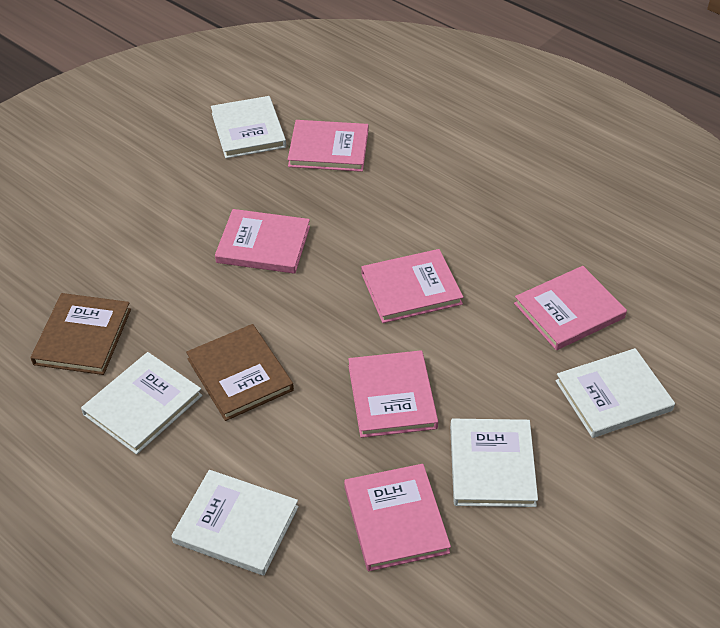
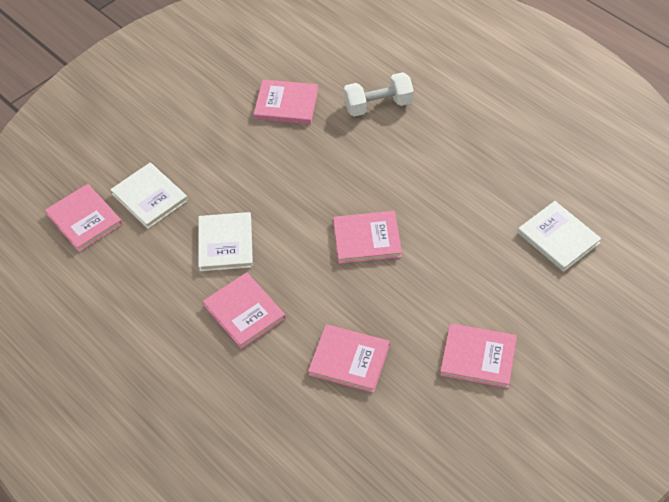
brown book: [31,293,131,375] [186,324,294,421] = 2 -> none = 0
white book: [81,352,202,455] [171,470,299,576] [211,96,286,158] [450,419,538,507] [555,348,675,438] = 5 -> [110,163,188,229] [198,212,253,272] [518,201,602,272] = 3
white dumbbell: none = 0 -> [344,72,414,117] = 1

